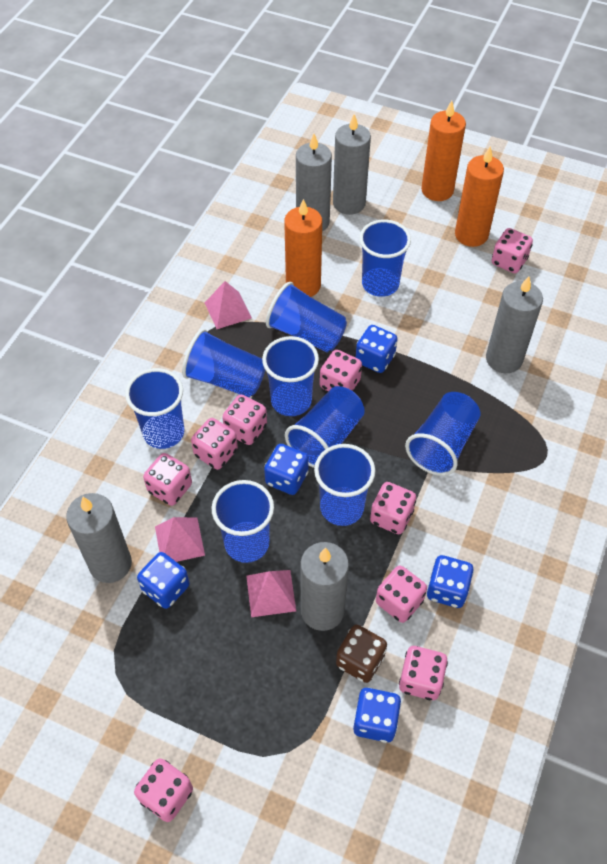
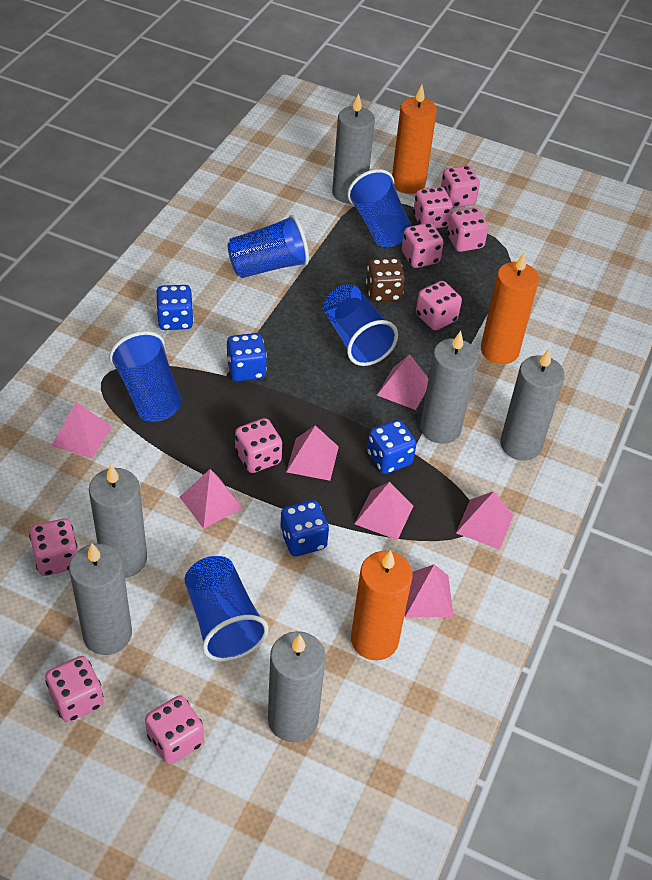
blue cup: [125,368,184,449] [182,329,265,397] [212,480,274,563] [262,336,319,416] [266,282,347,352] [285,386,365,468] [314,444,375,526] [359,220,411,297] [405,392,480,476] = 9 -> [109,331,182,422] [185,556,269,662] [228,215,309,278] [324,285,398,366] [347,169,411,247] = 5
blue dice: [137,552,190,609] [264,444,309,495] [353,688,401,743] [356,325,397,373] [427,555,474,608] = 5 -> [156,285,194,330] [226,333,267,381] [280,500,329,556] [367,420,416,474] = 4
grey candle: [66,493,132,583] [296,134,332,231] [300,542,349,631] [333,114,371,215] [486,276,543,373] = 5 -> [69,543,132,655] [89,465,147,578] [268,631,326,742] [332,93,375,204] [420,331,478,444] [500,349,565,460] = 6
pink pyramid: [155,517,205,562] [205,281,252,329] [246,570,296,617] = 3 -> [52,401,112,458] [180,469,243,529] [286,425,339,481] [355,482,413,540] [377,354,429,410] [405,564,454,617] [456,491,513,549] = 7

